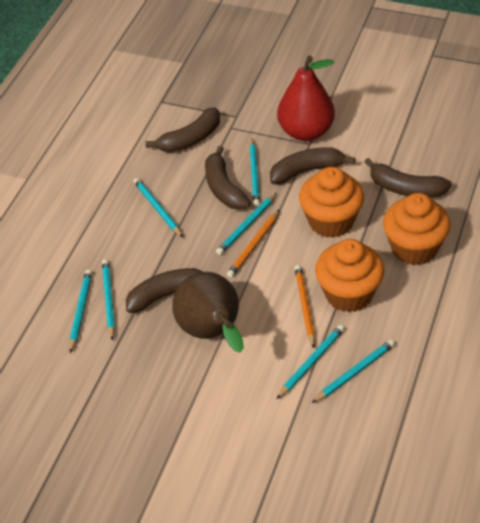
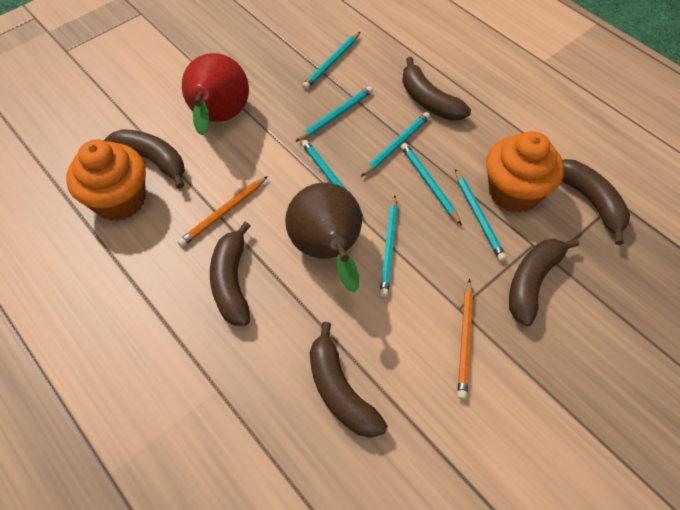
brown banana: [126,268,203,313] [145,107,220,152] [205,146,251,210] [270,147,355,184] [365,158,452,198] = 5 -> [104,129,185,189] [210,222,250,326] [310,322,388,438] [402,57,471,121] [509,238,579,326] [562,159,630,245] = 6
orange cupcake: [299,167,364,238] [315,239,384,312] [383,193,450,265] = 3 -> [66,139,146,221] [486,131,564,213] = 2

